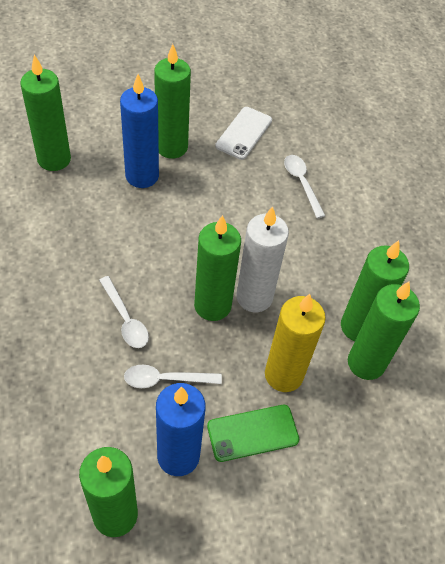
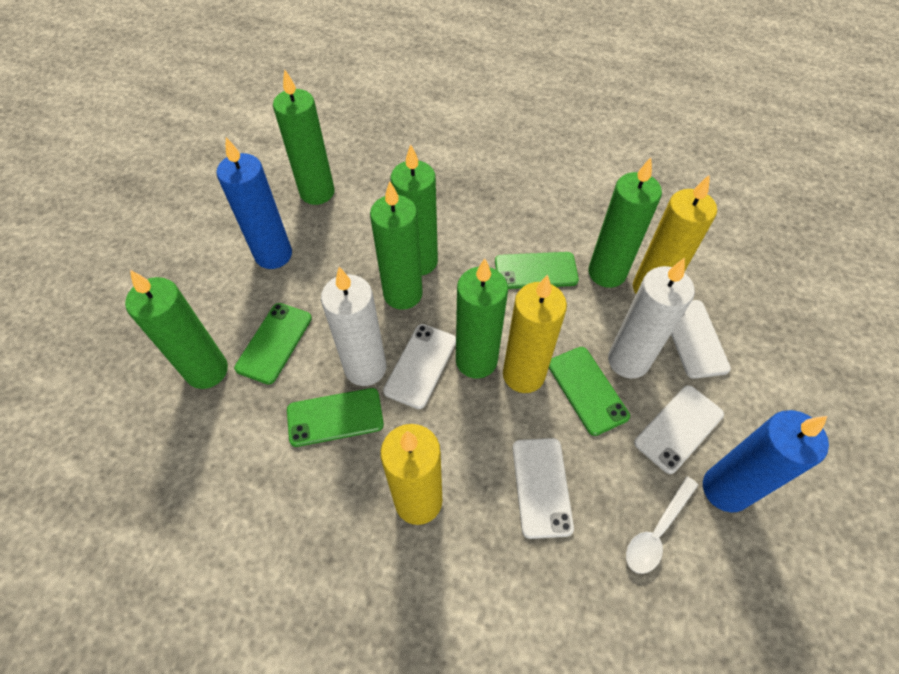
green phone: [207,405,299,462] = 1 -> [234,303,312,385] [287,388,384,447] [495,252,579,289] [549,347,630,436] = 4
white candle: [236,206,289,312] = 1 -> [321,267,386,386] [608,258,695,379] = 2
white phone: [215,107,272,160] = 1 -> [383,324,456,409] [513,438,574,539] [634,385,724,474] [671,300,731,379] = 4
white spoon: [99,276,149,348] [124,364,222,388] [284,155,325,218] = 3 -> [626,476,698,574] = 1
yellow candle: [265,294,326,392] = 1 -> [380,424,442,525] [503,275,567,393] [633,174,717,294] = 3

